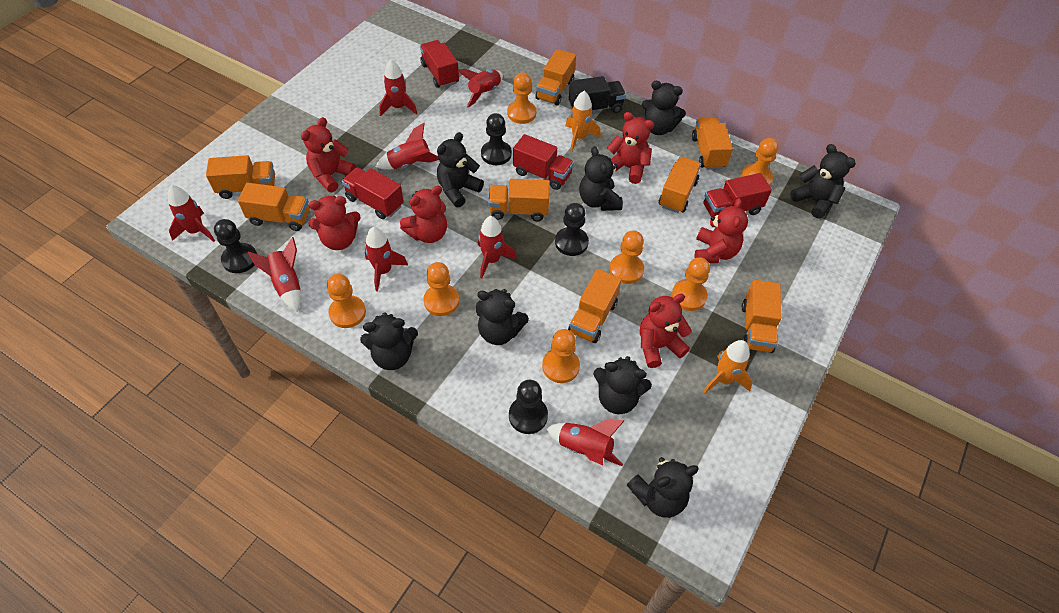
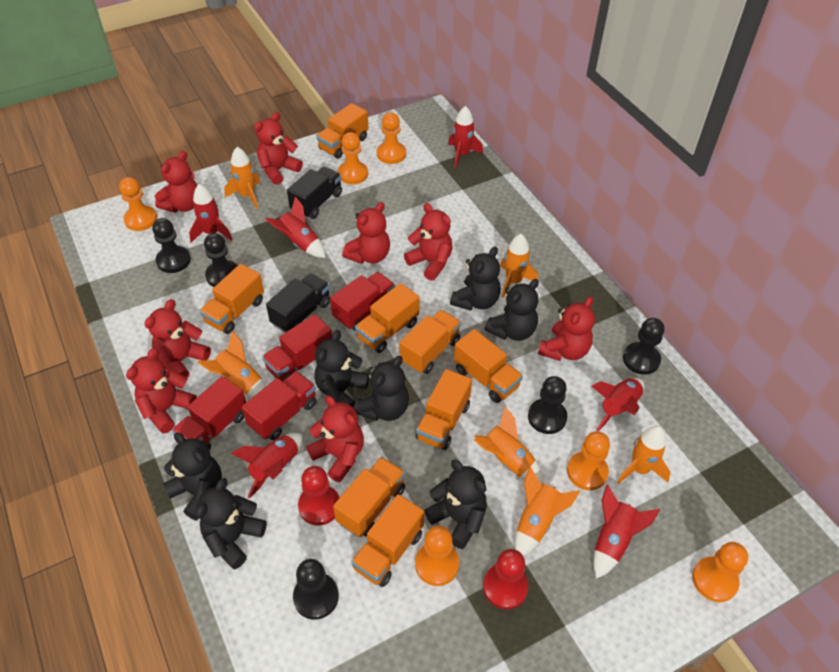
black pawn: [214,219,257,273] [481,113,512,165] [509,380,548,434] [555,203,589,256] = 4 -> [152,218,191,273] [204,233,238,287] [293,559,339,620] [528,376,567,434] [623,318,665,375] = 5
black teddy bear: [360,312,418,370] [437,132,484,207] [476,289,529,345] [579,146,623,211] [594,356,652,414] [627,457,699,518] [642,81,686,135] [790,144,856,218] = 8 -> [163,432,222,520] [195,478,267,569] [314,330,369,408] [354,356,409,421] [424,460,487,549] [450,247,501,311] [484,279,539,341] = 7
black truck: [569,76,626,113] = 1 -> [266,273,330,333] [287,167,342,219] = 2
orange pawn: [327,274,366,328] [423,262,459,316] [507,72,536,124] [542,329,580,383] [610,230,644,284] [672,257,710,311] [741,138,779,185] = 7 -> [119,177,157,231] [338,132,368,184] [377,112,406,164] [415,526,459,586] [567,431,610,490] [692,542,748,602] = 6
orange rocket: [565,91,601,152] [703,340,753,394] = 2 -> [198,331,266,398] [224,147,260,209] [474,406,544,484] [500,234,538,298] [515,466,580,556] [617,426,671,484] = 6
red pawn: none = 0 -> [298,466,340,526] [483,549,528,609] = 2
red rocket: [168,185,215,242] [248,237,301,312] [365,227,408,291] [376,123,439,170] [379,60,418,116] [457,68,503,107] [478,216,517,278] [546,418,625,466] = 8 -> [189,184,232,243] [231,433,303,499] [265,196,326,258] [448,106,483,168] [591,378,644,431] [593,485,660,579] = 6
red teddy bear: [301,117,356,192] [308,196,361,250] [400,186,447,243] [607,112,654,184] [640,294,692,368] [694,198,748,263] = 6 -> [126,348,197,434] [144,299,211,378] [155,151,197,213] [254,112,303,185] [307,396,364,482] [342,202,390,264] [404,203,453,281] [538,296,595,361] = 8

